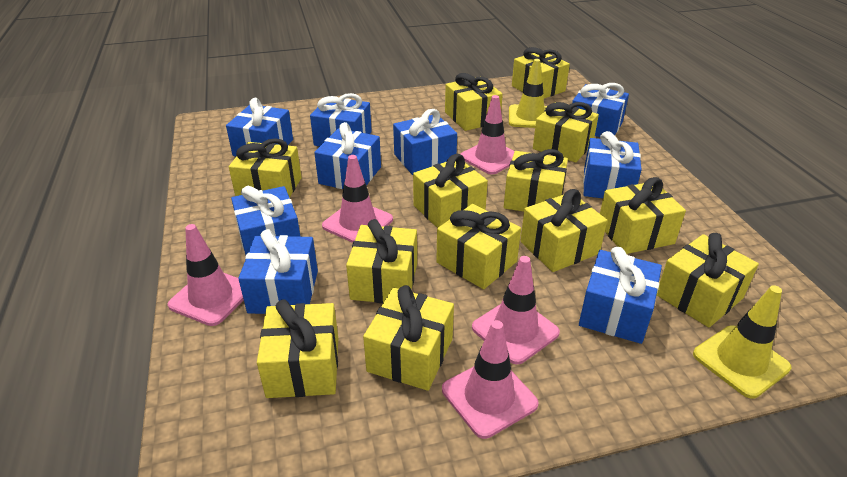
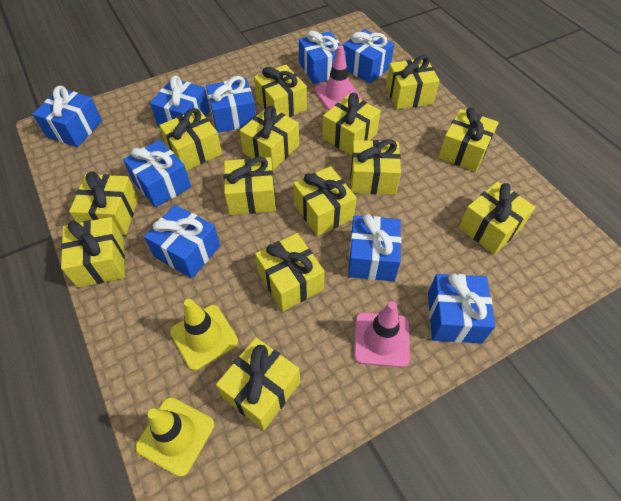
pink traffic cone: [167,224,244,326] [322,155,393,243] [442,320,539,439] [461,95,515,175] [472,256,560,364] = 5 -> [315,45,362,110] [354,301,410,368] = 2
yellow gift: [229,138,302,198] [257,299,338,398] [346,219,417,303] [363,285,454,391] [413,154,488,228] [436,204,521,289] [445,73,503,131] [504,149,568,212] [512,47,570,98] [520,189,607,272] [533,102,599,162] [600,177,686,254] [657,233,759,328] = 13 -> [61,217,125,287] [69,171,139,235] [159,108,222,171] [216,337,300,430] [224,157,276,215] [240,106,299,170] [254,65,307,117] [255,233,325,311] [293,166,357,236] [322,93,381,156] [350,139,401,195] [386,55,440,109] [438,107,499,172] [459,181,535,254] = 14

